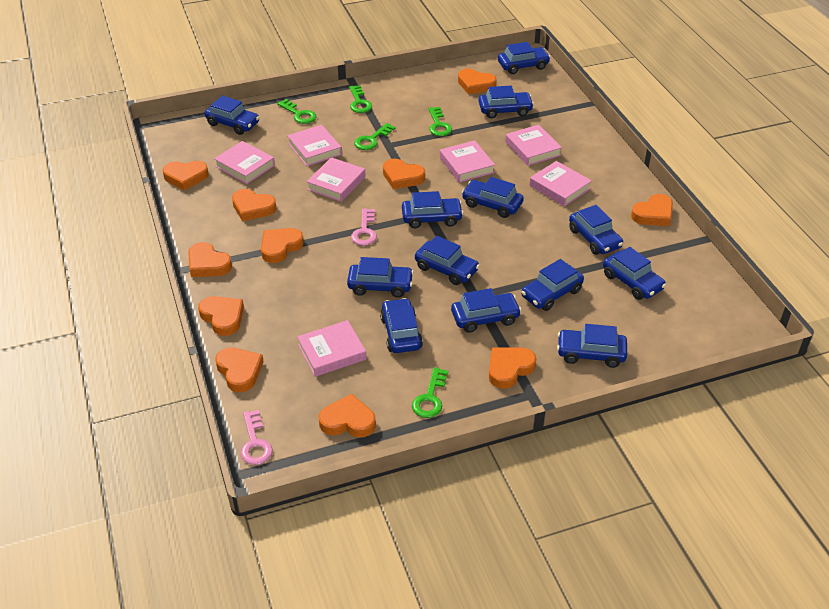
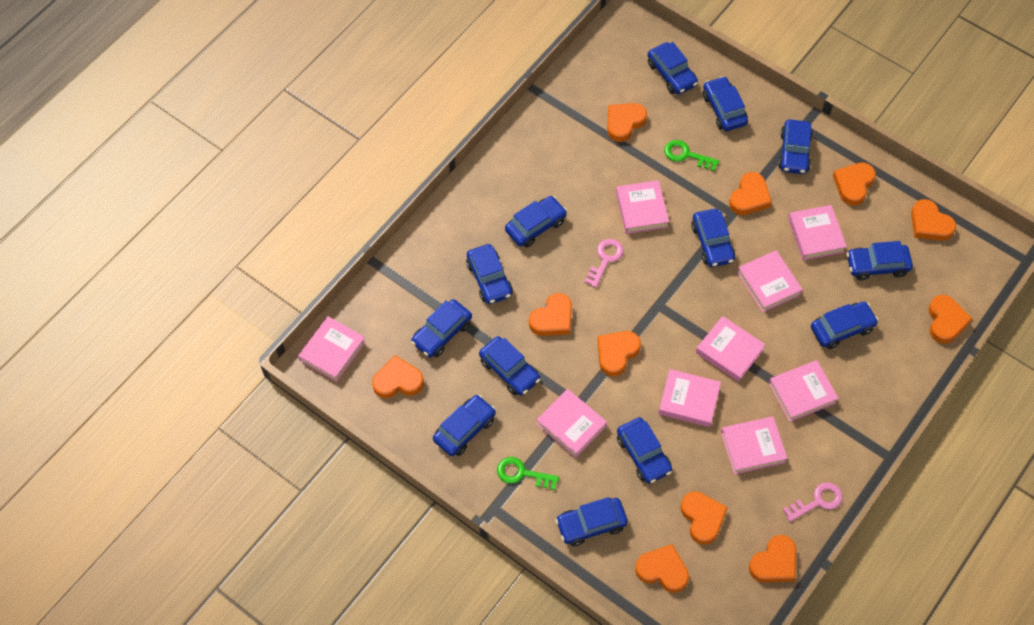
green key: [277,99,316,124] [349,85,372,113] [354,123,396,150] [412,367,448,418] [428,107,452,136] = 5 -> [497,457,559,490] [664,140,719,171] = 2
pink book: [214,141,275,184] [287,125,342,166] [297,320,366,377] [307,157,365,202] [440,140,495,183] [505,125,562,166] [529,161,592,206] = 7 -> [298,316,366,382] [536,389,607,458] [616,180,669,234] [658,369,721,427] [696,316,765,382] [721,416,788,474] [737,250,803,312] [769,360,839,422] [788,205,847,260] = 9

